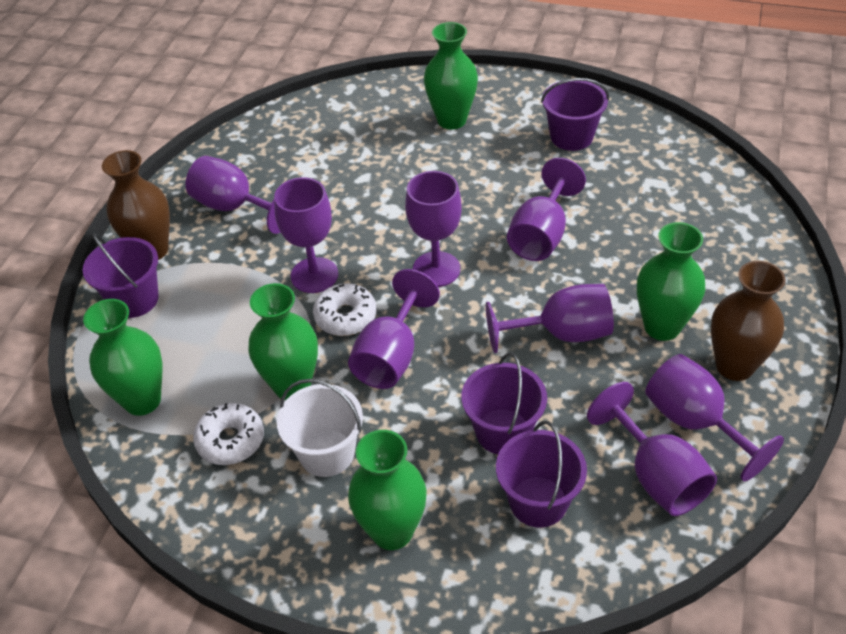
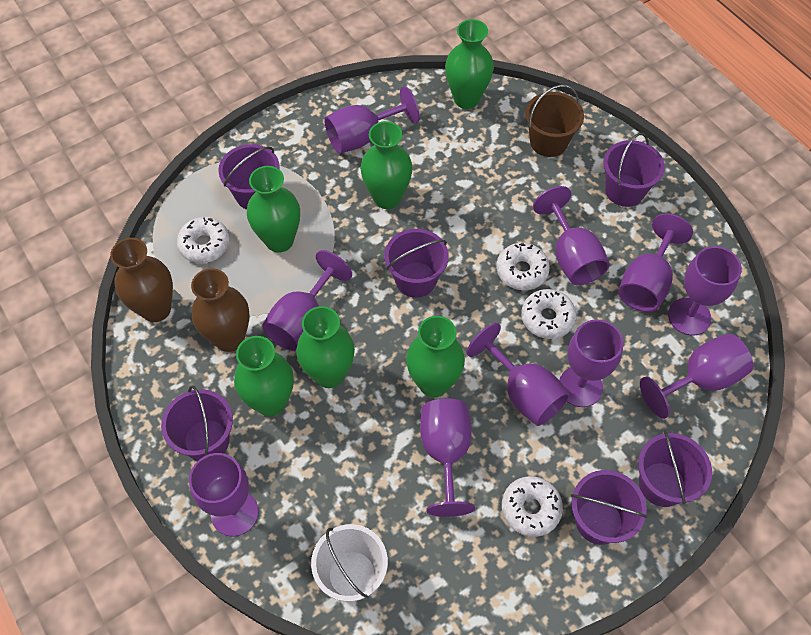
brown bucket: none = 0 -> [525,85,584,157] = 1
green vase: [83,299,162,416] [248,283,318,400] [348,430,427,550] [424,22,478,129] [637,222,705,341] = 5 -> [234,336,294,417] [247,166,300,252] [296,306,355,388] [361,121,413,209] [406,316,465,397] [445,19,494,109] = 6
purple bucket: [83,233,159,318] [461,352,547,454] [496,421,587,527] [541,78,609,151] = 4 -> [161,385,233,461] [218,144,280,210] [384,229,449,298] [571,470,648,545] [603,133,665,207] [638,431,712,507] = 6
purple goblet: [185,156,281,234] [274,177,338,293] [348,269,440,389] [405,171,462,287] [486,284,614,353] [507,158,586,261] [587,382,717,516] [645,354,784,481] = 8 -> [189,453,259,536] [262,250,352,351] [324,86,420,154] [420,399,475,517] [467,323,570,426] [533,186,609,285] [559,319,623,407] [618,213,693,312] [640,334,753,419] [668,246,742,335] = 10
white donut: [193,403,264,465] [313,283,377,336] = 2 -> [177,217,230,263] [496,243,550,290] [502,476,563,537] [521,289,576,339] = 4

